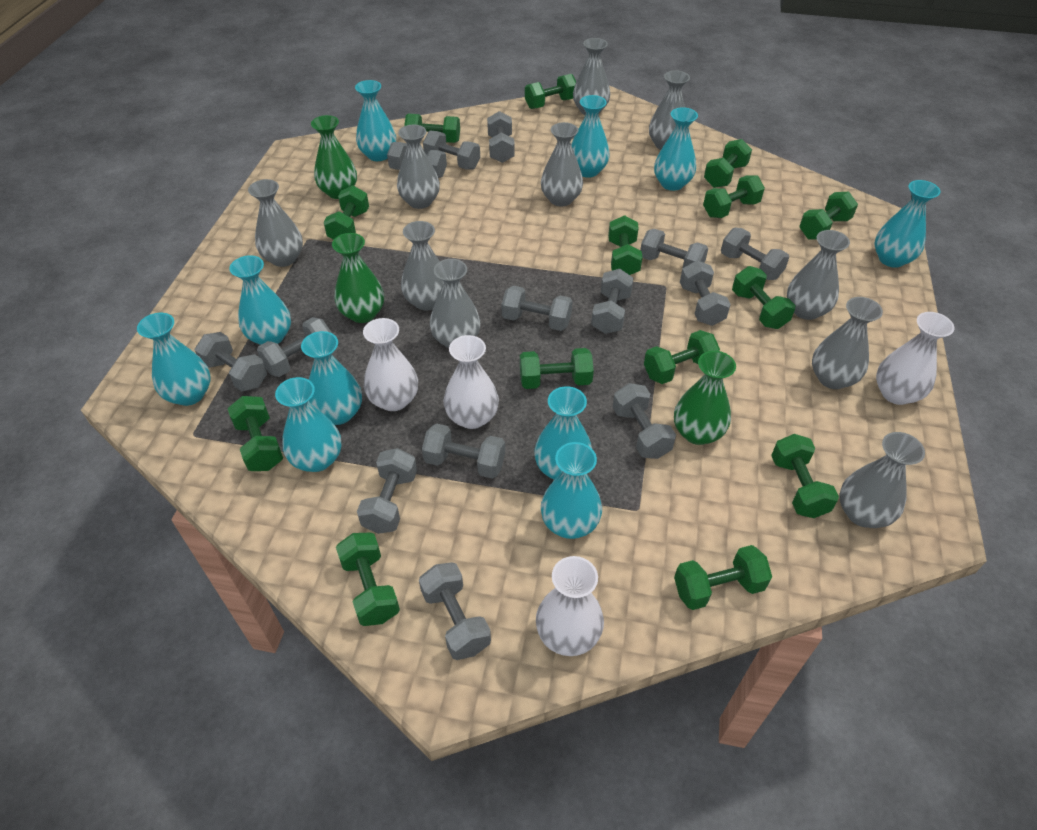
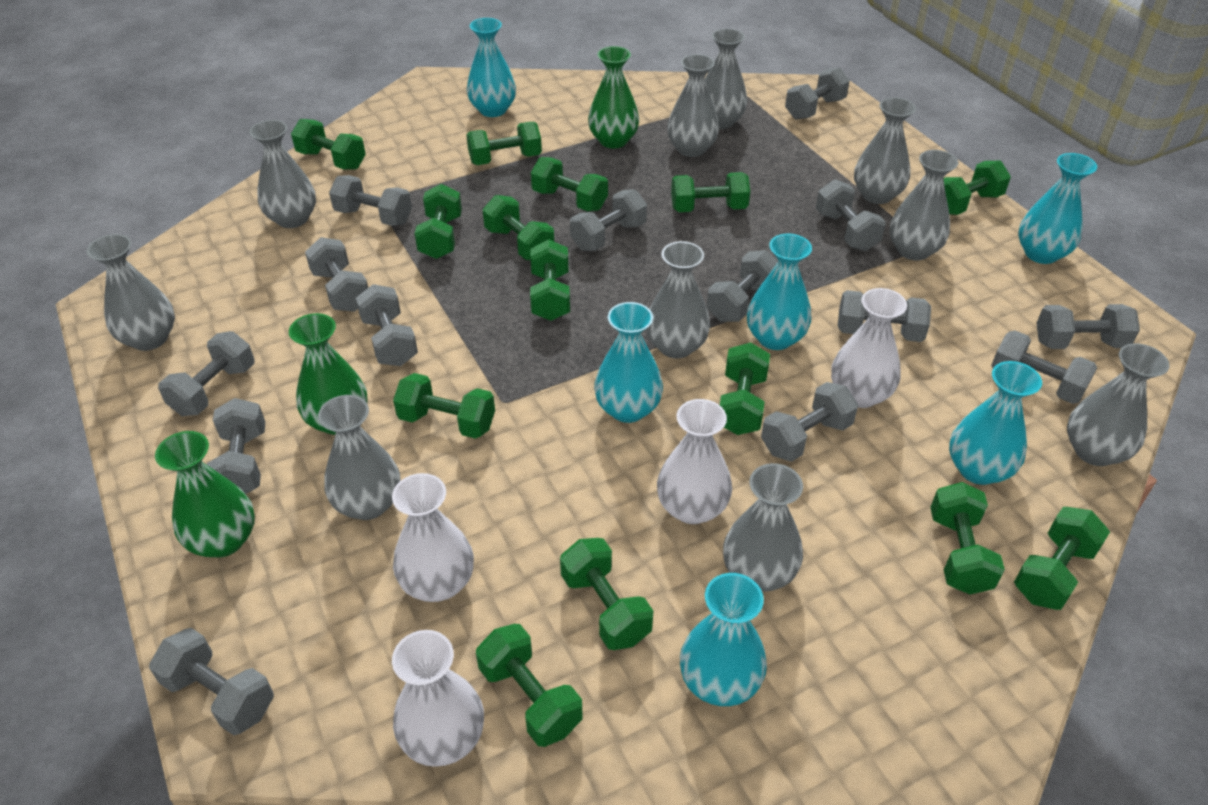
turquoise vase: [137,313,211,406] [229,255,291,345] [275,377,342,472] [301,331,362,425] [355,80,396,161] [534,386,592,480] [541,442,602,539] [571,95,610,178] [654,107,698,191] [874,180,940,268] = 10 -> [467,18,516,117] [594,302,663,423] [680,573,767,706] [747,234,812,350] [949,361,1042,485] [1018,153,1097,264] = 6

